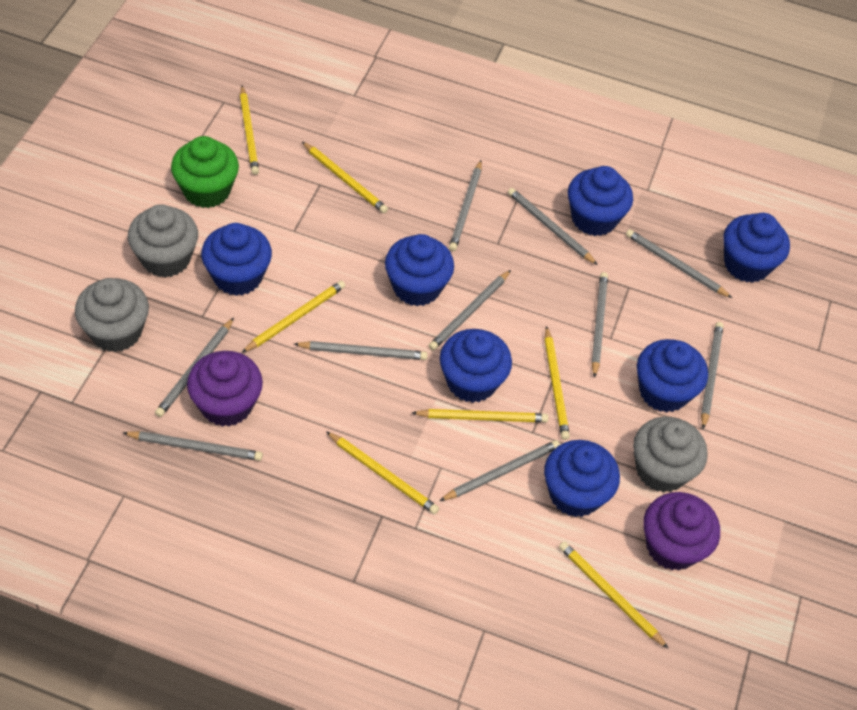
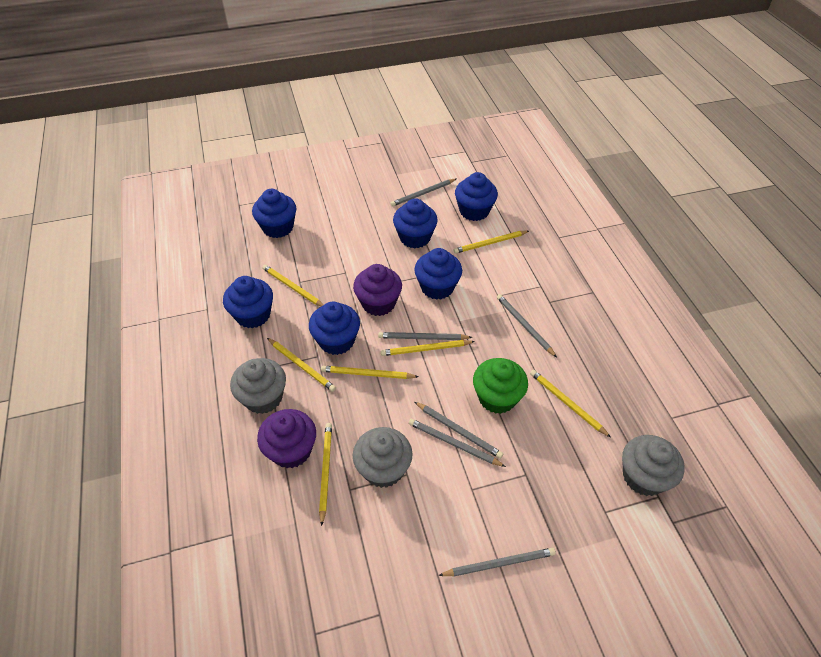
blue cupcake: [201,223,272,296] [385,234,454,306] [440,329,512,403] [544,440,620,517] [568,166,633,236] [637,339,708,413] [724,213,790,283] = 7 -> [223,276,273,328] [252,189,296,238] [309,302,360,355] [393,198,438,248] [414,248,462,300] [455,172,498,221] = 6
grey pencil: [123,431,263,461] [155,318,234,417] [294,341,428,360] [429,270,511,350] [439,440,560,501] [449,160,482,251] [508,188,598,265] [591,272,608,378] [626,229,732,298] [701,322,724,429] = 10 -> [378,332,473,340] [390,179,456,207] [408,419,506,467] [415,402,503,459] [438,548,556,576] [497,294,557,357] = 6

